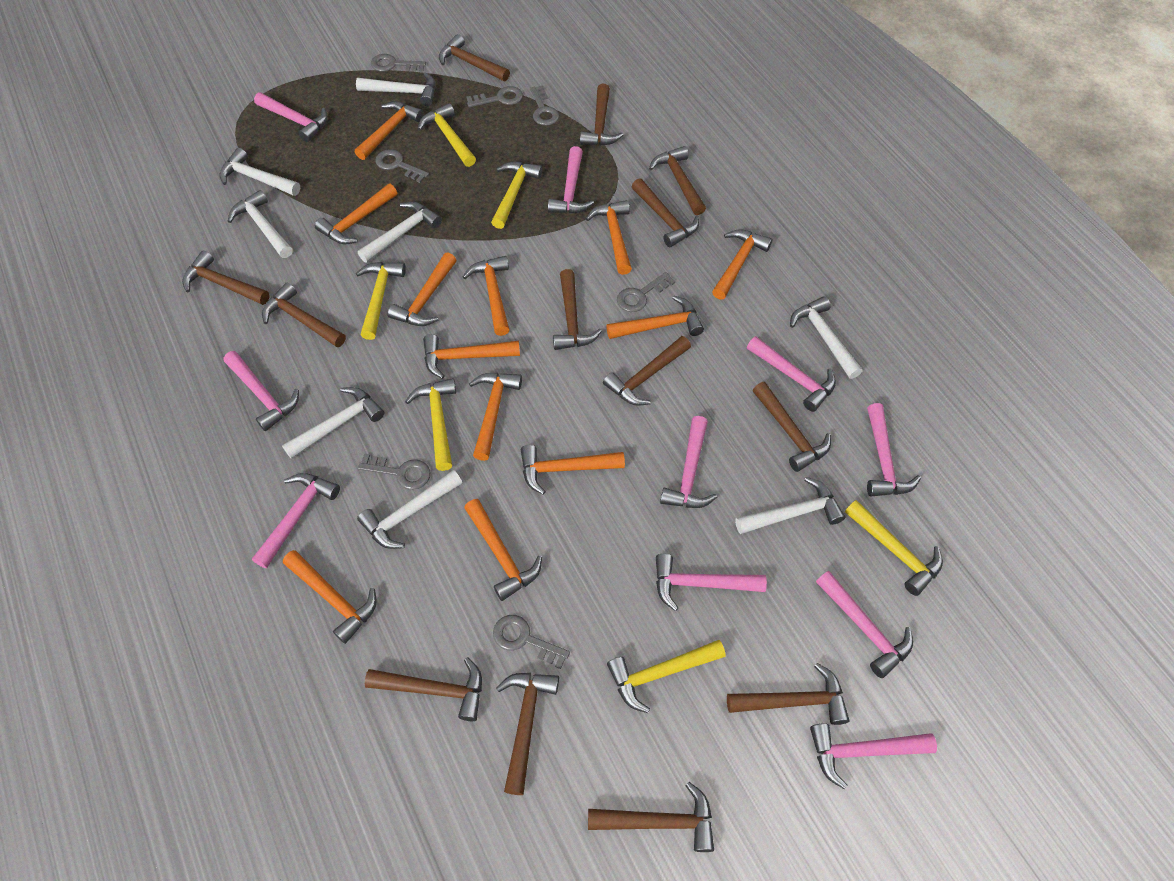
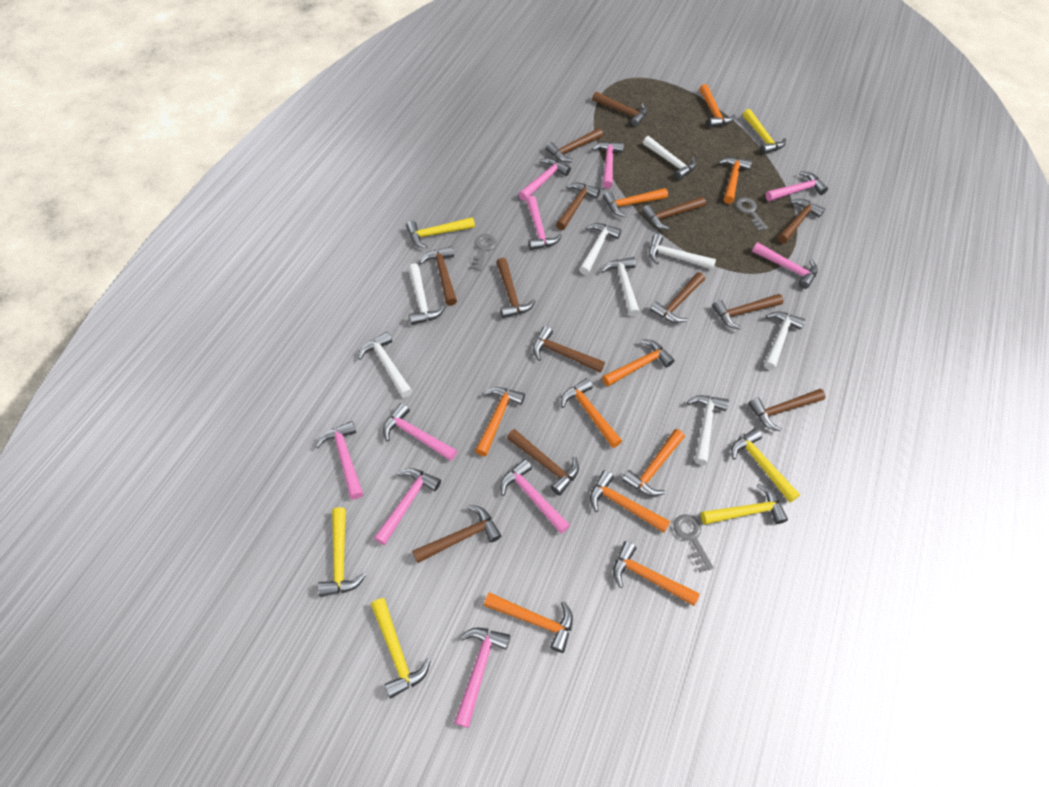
grey key: [358,454,430,490] [371,54,426,72] [375,149,429,183] [466,86,523,107] [493,615,570,669] [530,86,559,126] [617,272,675,312] = 7 -> [470,234,497,271] [673,514,714,572] [736,198,768,231] = 3
orange hammer: [283,550,377,644] [315,184,397,244] [355,101,424,160] [388,252,456,326] [423,334,520,379] [463,256,509,336] [464,499,542,601] [469,373,522,461] [521,445,625,495] [586,200,632,275] [606,296,704,339] [712,229,772,300] = 12 -> [475,387,525,456] [484,592,573,653] [561,378,622,448] [590,470,671,533] [602,339,675,386] [603,188,668,217] [613,541,700,606] [622,429,685,496] [699,84,735,128] [718,157,752,204] = 10

